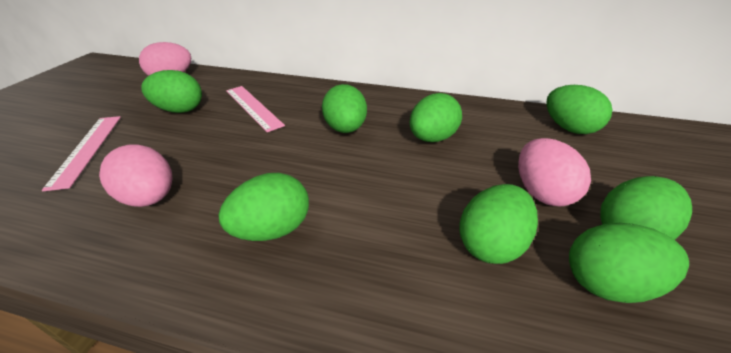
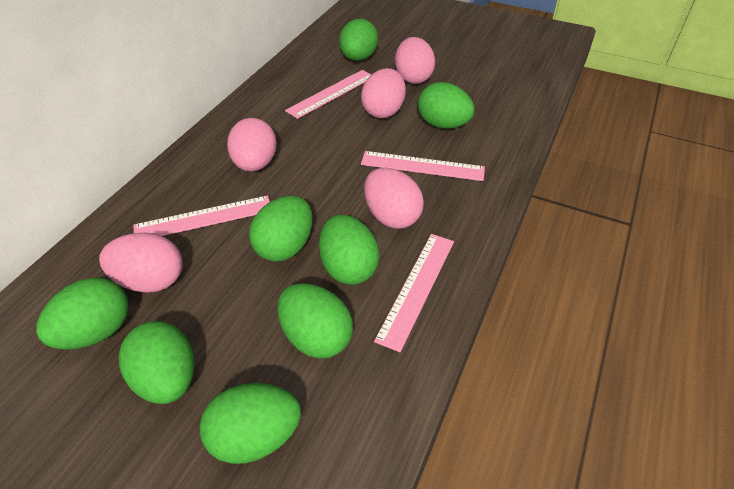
pink egg: [99,144,173,207] [139,42,191,76] [518,138,591,206] = 3 -> [99,233,183,293] [227,118,277,172] [361,68,406,119] [364,168,424,229] [395,37,435,84] = 5
pink ruler: [42,116,121,191] [226,86,285,132] = 2 -> [133,195,270,236] [285,70,372,119] [361,151,485,181] [374,234,454,352] = 4

